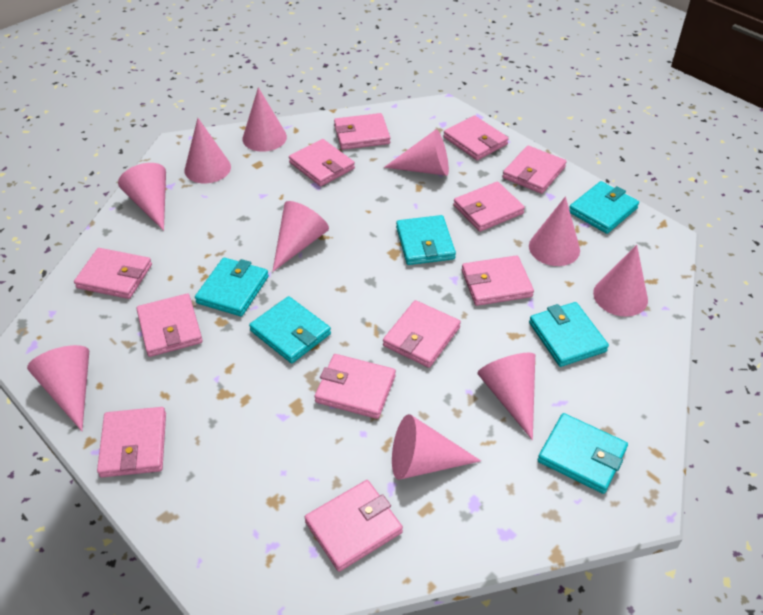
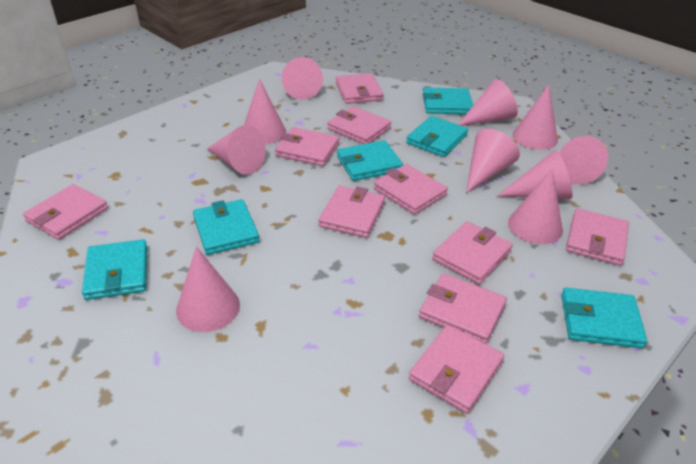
pink wallet: [74,248,152,299] [97,407,166,477] [136,293,203,357] [289,139,355,186] [305,480,403,572] [314,354,396,419] [334,113,390,150] [383,300,461,368] [444,115,509,160] [453,182,525,232] [462,255,534,306] [502,146,567,194] = 12 -> [23,184,108,240] [275,127,340,166] [318,186,385,238] [327,106,391,144] [336,73,384,104] [374,164,448,215] [409,325,504,414] [419,273,507,344] [432,221,513,284] [566,208,629,266] = 10

